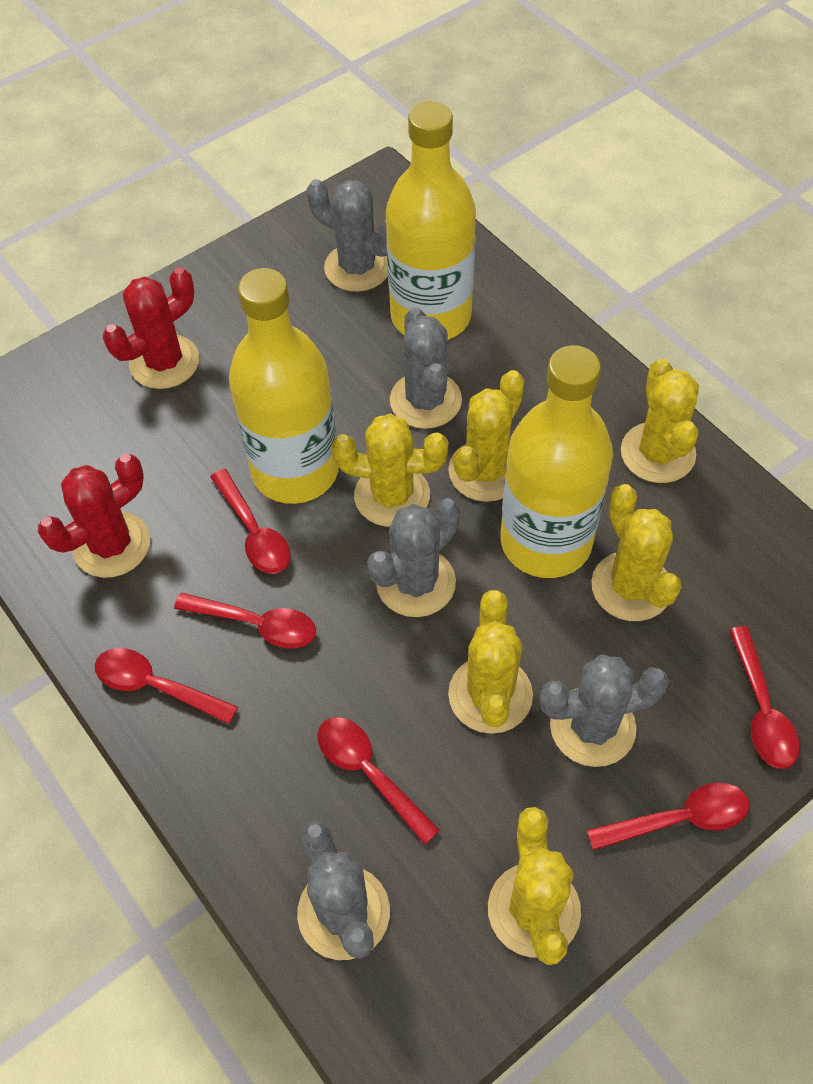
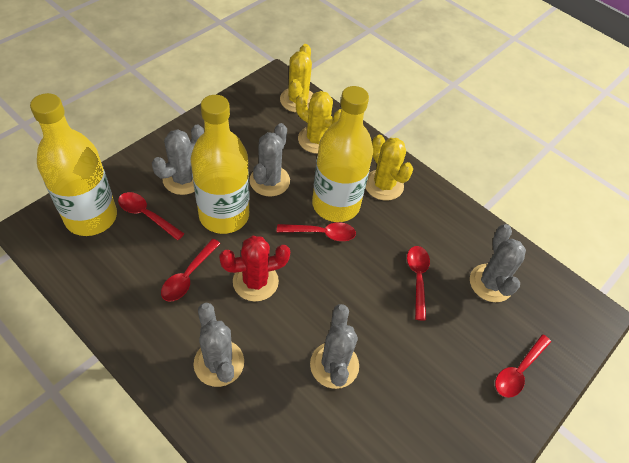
red cactus: [38,453,150,578] [103,267,199,389] = 2 -> [219,236,290,301] = 1
red spoon: [95,648,238,724] [174,593,316,649] [210,469,291,574] [317,717,440,845] [587,783,750,851] [729,626,800,769] = 6 -> [118,192,185,240] [161,239,221,302] [277,222,356,241] [407,246,430,320] [495,334,551,398] = 5
yellow cactus: [331,414,448,527] [448,370,525,502] [448,590,533,734] [488,807,581,965] [591,484,682,621] [621,359,699,483] = 6 -> [280,44,313,113] [296,91,341,154] [366,135,413,201] = 3

